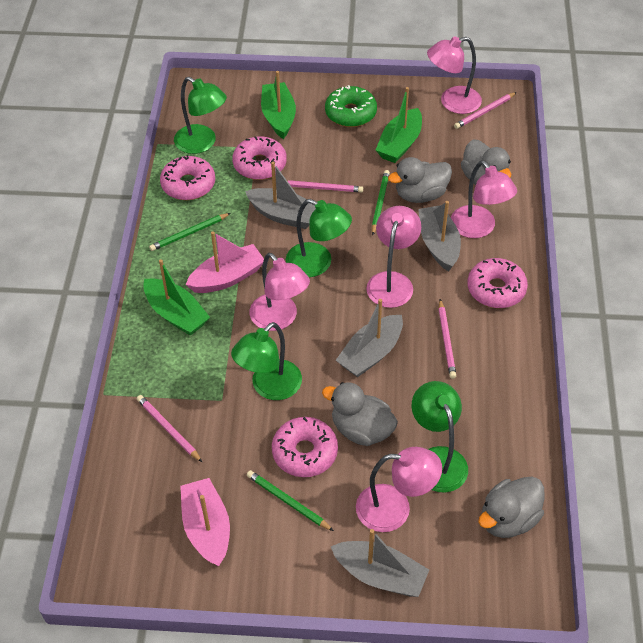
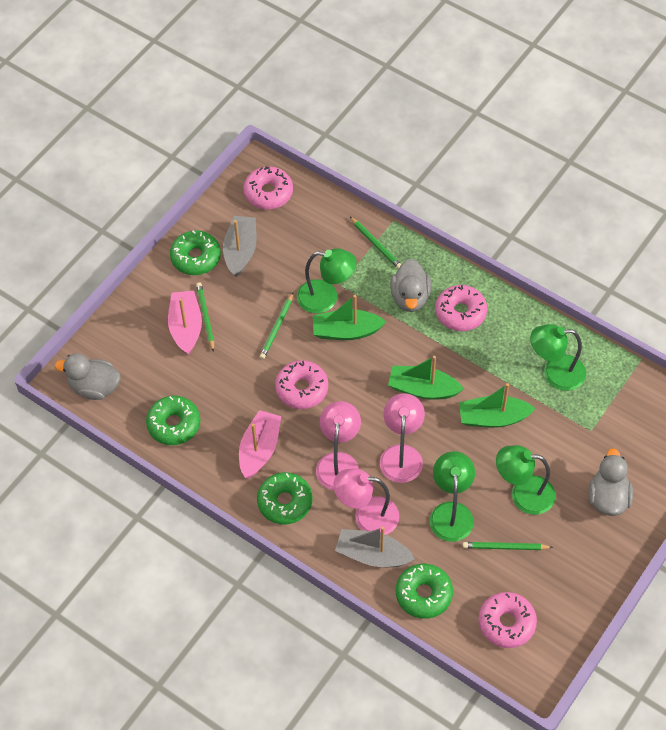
green donut: [325,85,377,127] = 1 -> [146,396,200,445] [170,231,221,275] [257,472,313,524] [396,564,453,619] = 4
green pencil: [149,213,231,251] [247,470,334,531] [372,170,390,235] = 3 -> [196,283,214,352] [259,293,293,359] [350,217,402,269] [463,542,553,550] = 4
grey boat: [245,162,316,229] [331,529,429,597] [336,299,403,377] [418,201,461,271] = 4 -> [223,216,257,277] [335,526,415,567] = 2
grey duck: [322,382,398,446] [388,157,452,203] [461,139,511,185] [478,476,545,538] = 4 -> [55,353,121,400] [390,259,431,312] [588,448,633,516] = 3
pink lamp: [250,253,310,331] [356,447,442,532] [366,206,421,308] [427,36,482,114] [451,161,517,238] = 5 -> [316,401,361,490] [333,468,399,535] [380,393,425,483] = 3
pink pencil: [137,395,202,462] [287,180,363,192] [439,299,456,379] [454,92,517,129] = 4 -> none = 0

